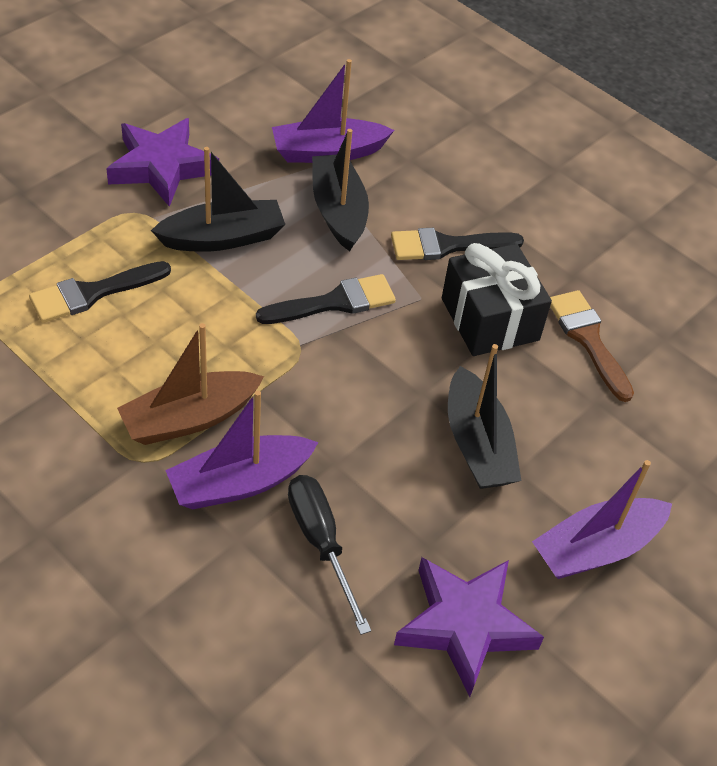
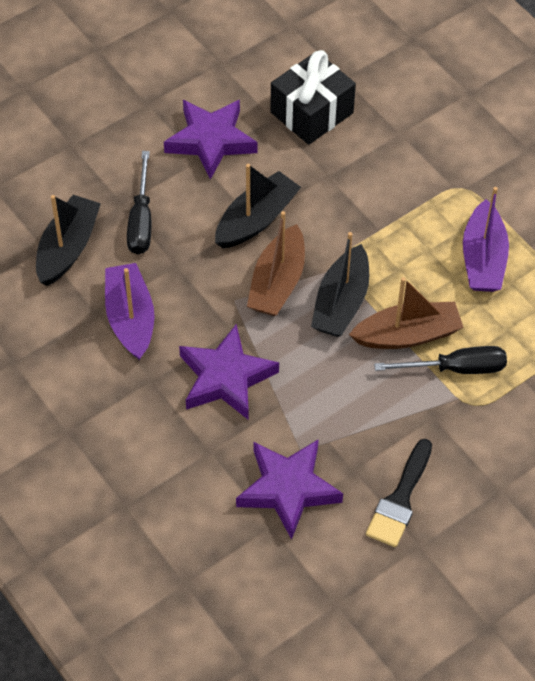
black brush: [29,261,171,323] [256,274,396,324] [391,228,524,260] = 3 -> [366,439,432,547] = 1
black screwdriver: [288,475,371,635] = 1 -> [127,151,151,254] [374,346,507,374] = 2
brown boat: [117,323,264,445] = 1 -> [247,211,305,316] [349,277,464,349] = 2
brown brush: [550,290,634,402] = 1 -> none = 0
purple boat: [165,390,319,509] [272,59,394,163] [532,460,672,579] = 3 -> [105,263,154,360] [463,187,509,292] = 2
purple star: [106,118,219,207] [394,557,544,697] = 2 -> [164,100,257,180] [179,324,279,420] [236,439,343,540] = 3

